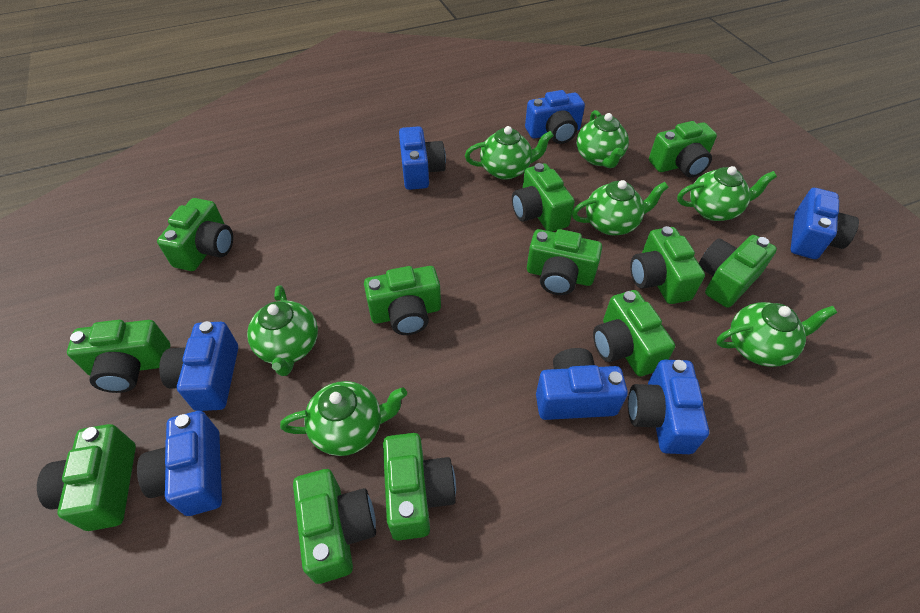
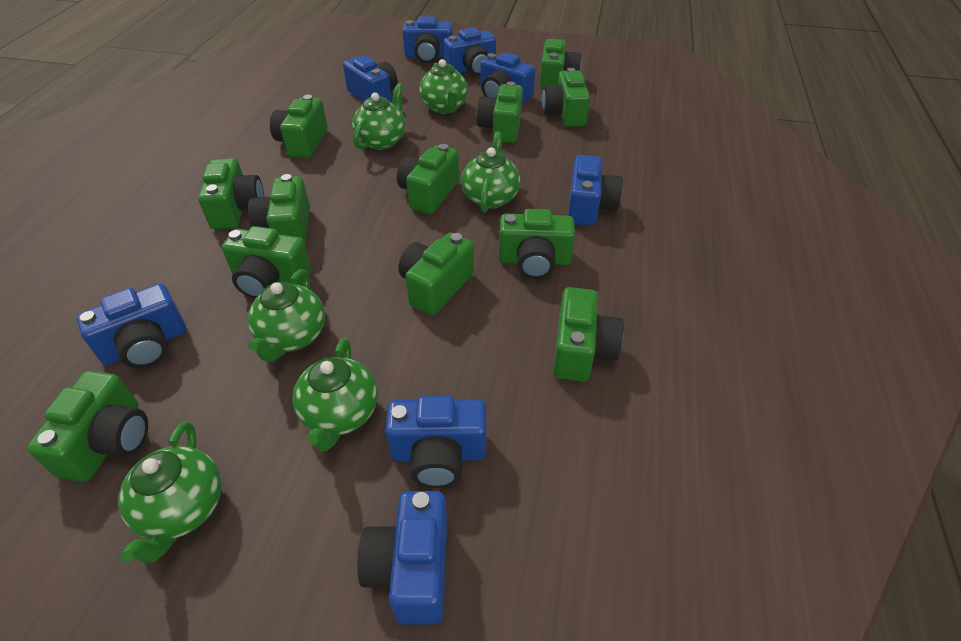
blue camera: [137,411,222,516] [159,321,238,411] [399,126,446,190] [525,90,585,144] [536,348,628,420] [628,360,709,454] [790,188,859,259] = 7 -> [76,284,186,368] [343,56,397,102] [357,491,448,625] [385,396,486,488] [402,16,453,63] [444,27,496,76] [481,52,535,103] [568,155,623,226] = 8
green teapot: [247,285,318,376] [280,381,407,456] [465,126,554,180] [572,180,669,235] [577,110,629,168] [677,166,777,221] [716,302,837,367] = 7 -> [118,421,222,563] [248,269,325,362] [292,338,378,451] [352,83,405,150] [419,59,468,114] [461,132,520,212] = 6

